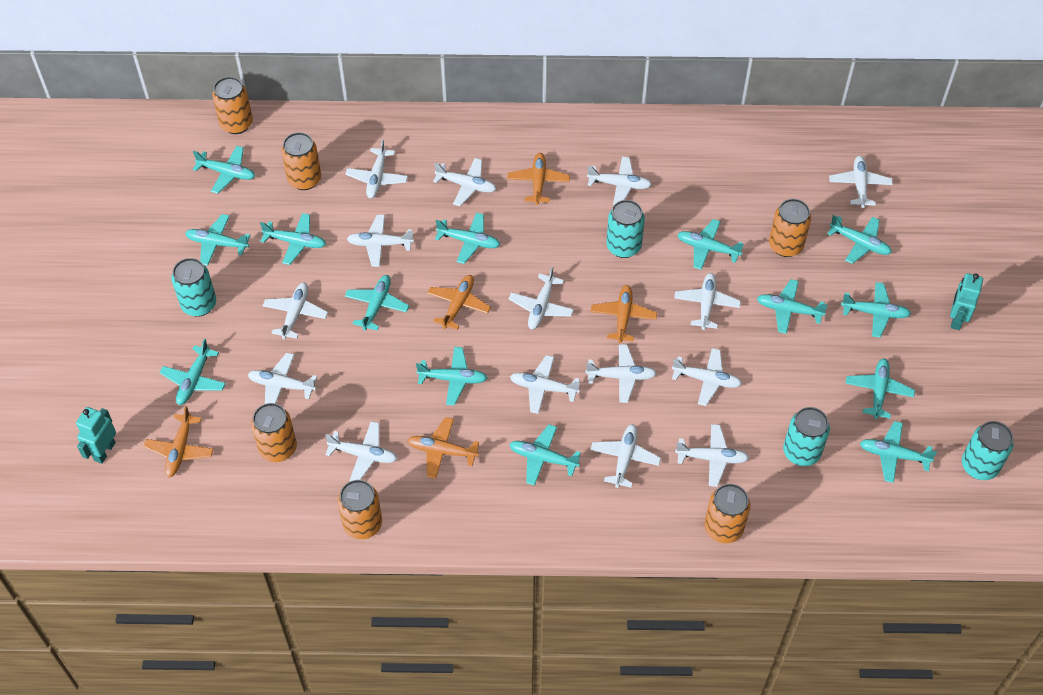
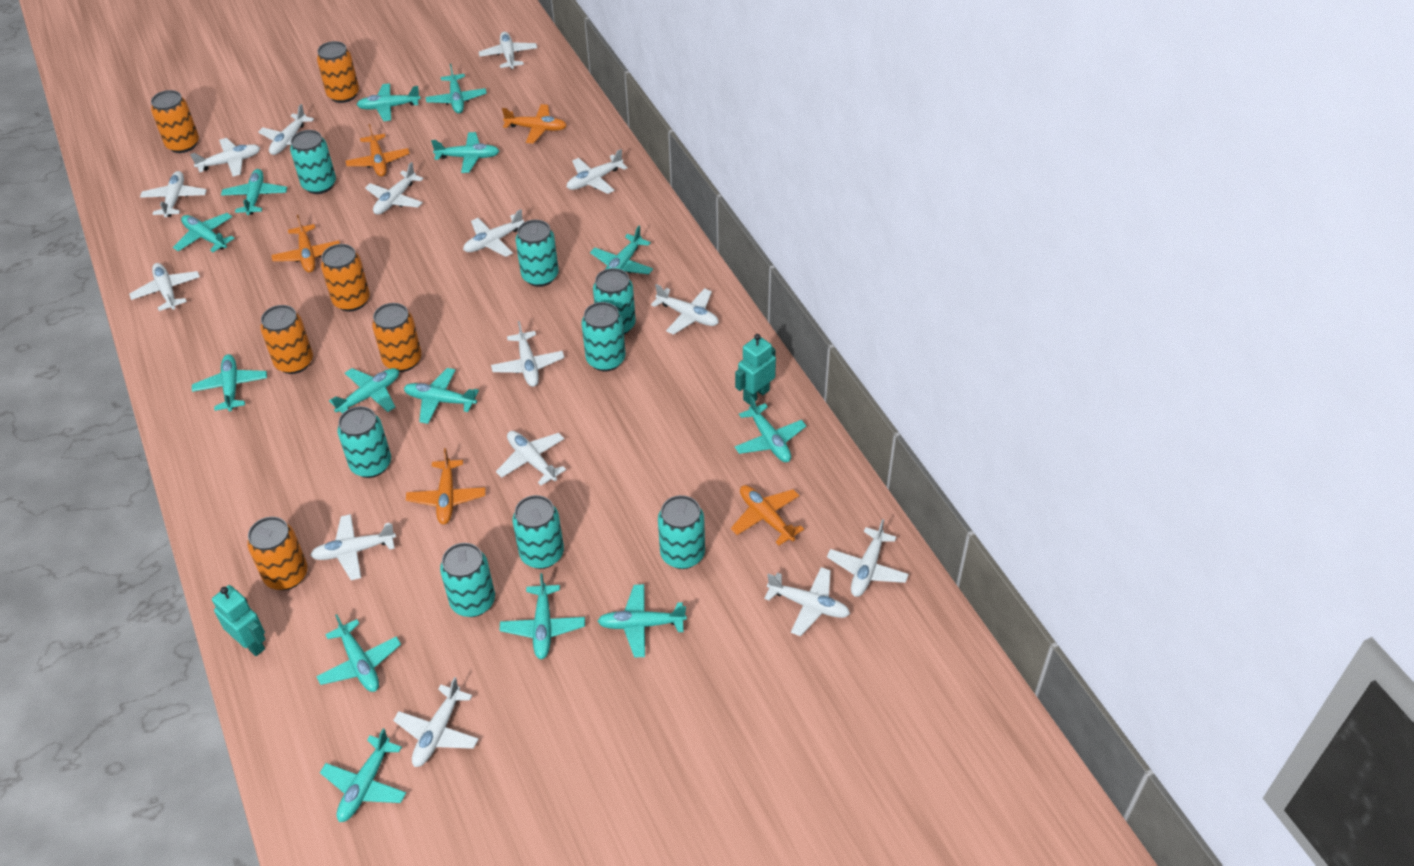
turquoise can: [171,258,216,317] [606,200,645,258] [783,407,830,466] [962,421,1014,480] = 4 -> [290,130,336,194] [337,406,391,478] [440,543,495,617] [512,495,564,569] [515,220,559,287] [581,302,626,371] [593,268,636,335] [658,495,705,569] = 8

